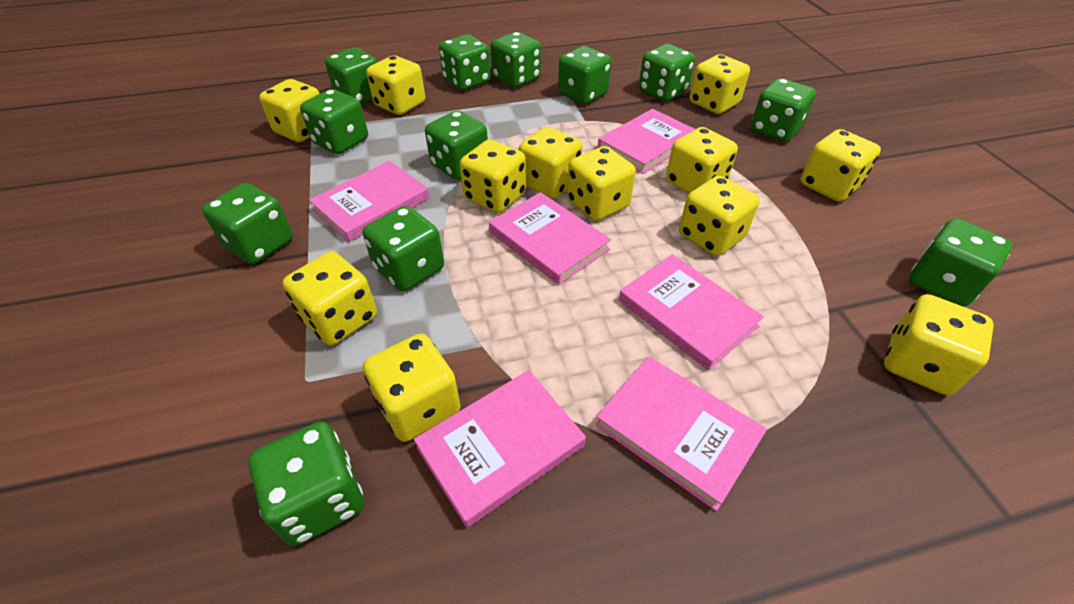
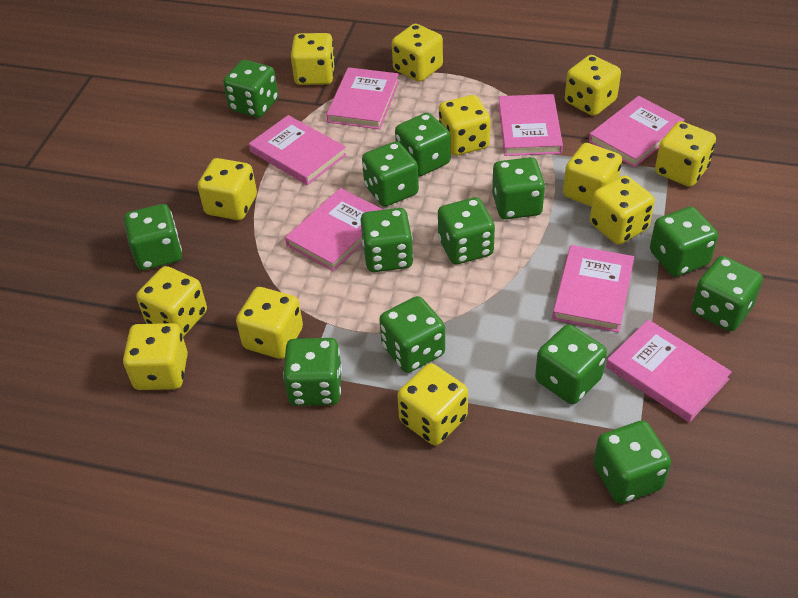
green dice: [202,183,293,264] [248,421,364,546] [300,89,368,154] [325,47,377,104] [363,206,444,291] [425,111,488,180] [439,34,491,90] [491,32,541,88] [558,46,611,104] [639,44,695,102] [751,78,816,142] [909,219,1013,307] = 12 -> [124,204,182,270] [223,60,278,118] [283,338,342,406] [361,208,413,272] [362,141,419,207] [379,296,445,373] [395,113,451,177] [438,197,495,265] [492,157,545,219] [535,324,607,404] [593,421,671,504] [650,207,718,277] [691,256,763,331] = 13
pink book: [309,161,429,242] [414,370,586,528] [489,192,611,285] [595,356,767,511] [598,109,695,174] [619,254,764,370] = 6 -> [249,115,346,185] [285,188,384,271] [326,67,399,129] [498,94,563,156] [553,245,634,333] [589,96,685,168] [606,319,732,422] = 7

